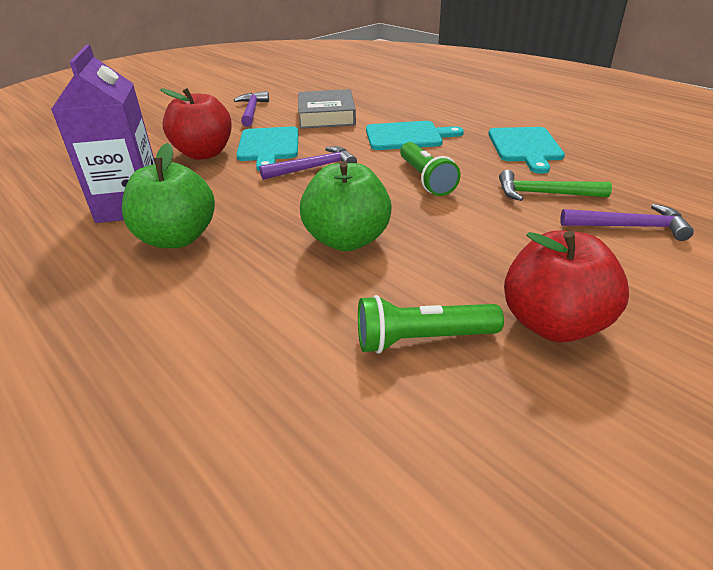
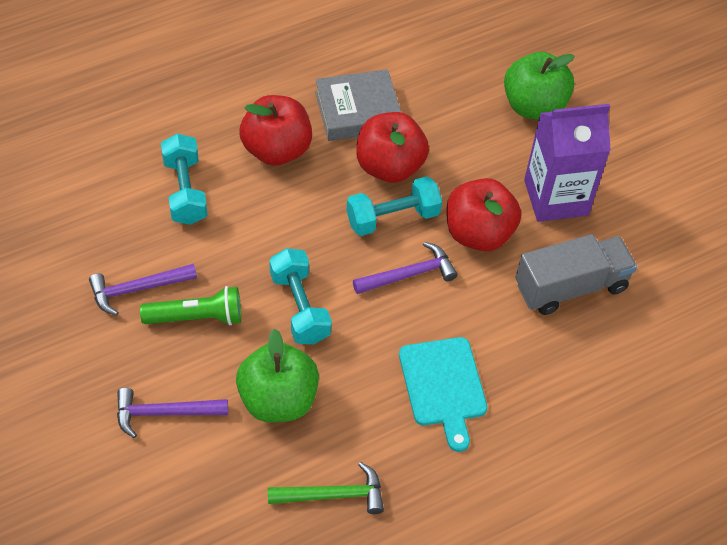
green flashlight: [358,295,504,354] [400,142,461,196] = 2 -> [140,286,241,325] = 1
grey truck: none = 0 -> [515,234,637,315] = 1
red apple: [160,88,232,160] [504,230,629,342] = 2 -> [240,95,312,166] [356,112,429,183] [446,178,521,251] = 3
turquoise cutting board: [236,126,299,171] [366,121,464,150] [488,127,565,174] = 3 -> [399,337,487,452] = 1
turquoise dumbbell: none = 0 -> [161,134,207,225] [269,248,332,344] [346,176,442,236] = 3

